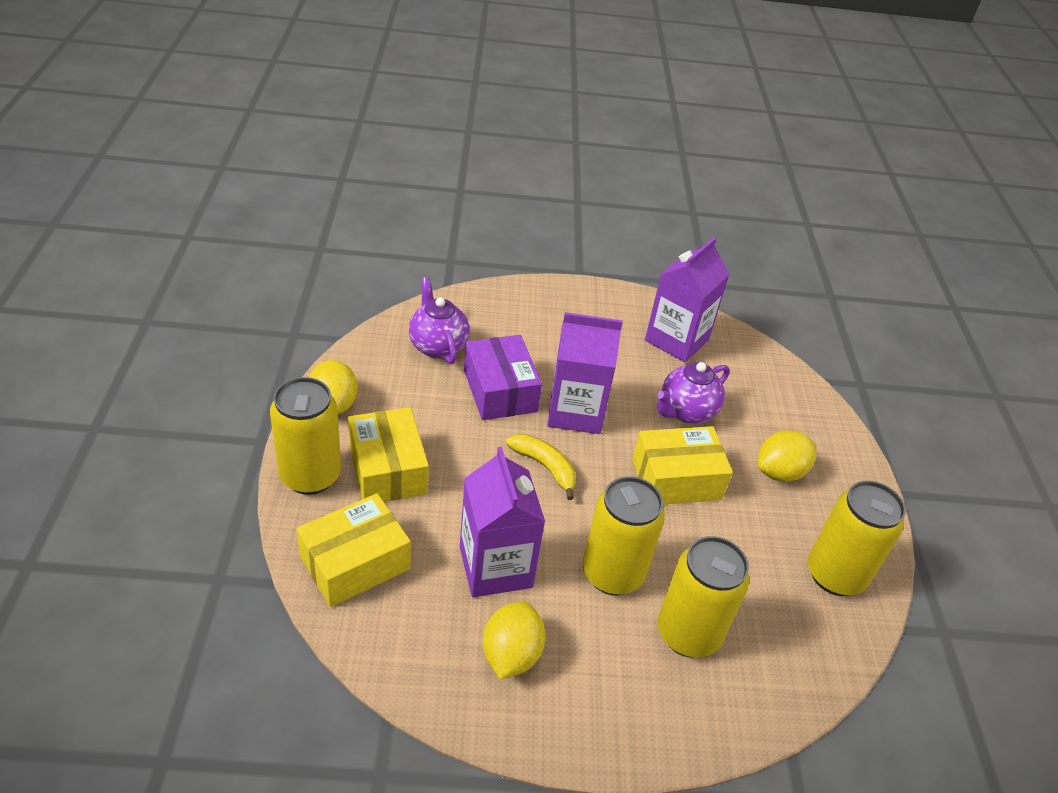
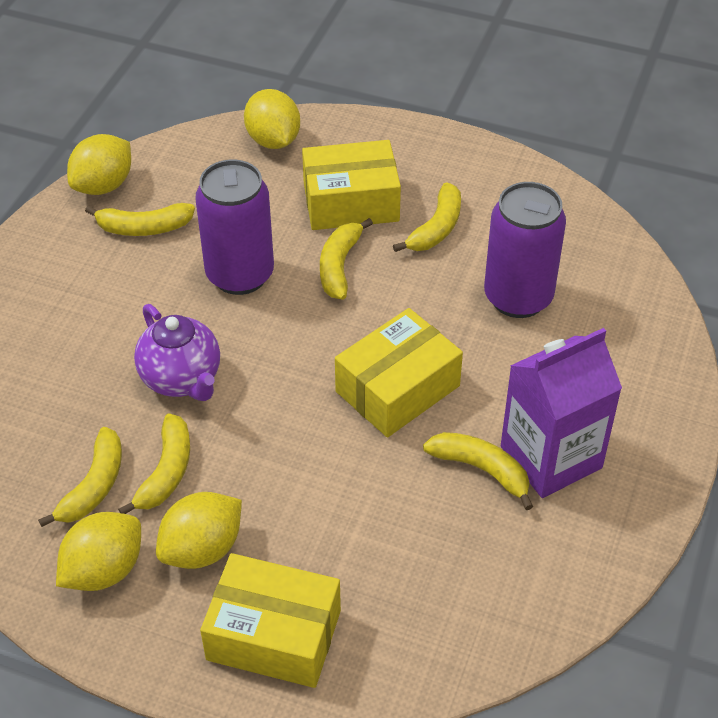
purple box: [464,335,542,420] = 1 -> none = 0
purple can: none = 0 -> [195,160,274,295] [484,182,566,318] = 2
purple carton: [460,447,545,597] [548,312,623,434] [645,237,730,363] = 3 -> [501,328,622,498] = 1
purple teapot: [409,277,470,364] [657,362,730,423] = 2 -> [134,304,220,401] = 1
yellow banana: [506,434,576,500] = 1 -> [38,427,122,527] [85,203,195,236] [118,413,190,514] [320,218,373,300] [393,182,461,252] [423,432,533,510] = 6
yellow can: [270,377,341,495] [583,476,665,595] [658,536,749,658] [808,481,906,596] = 4 -> none = 0
yellow lemon: [309,360,358,414] [483,601,546,679] [758,430,816,482] = 3 -> [56,512,141,591] [67,134,131,195] [156,492,242,569] [244,89,300,149] = 4

